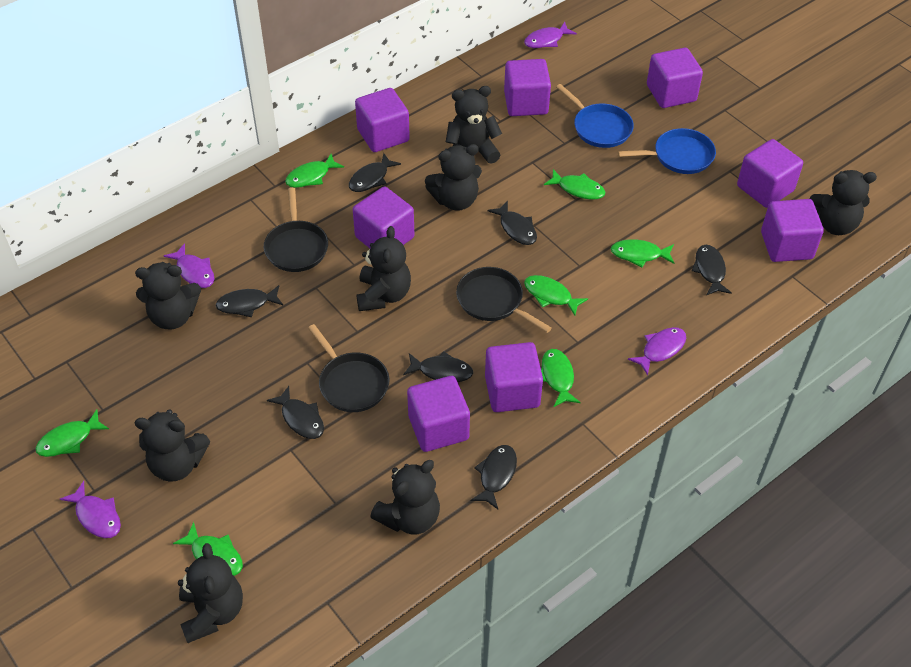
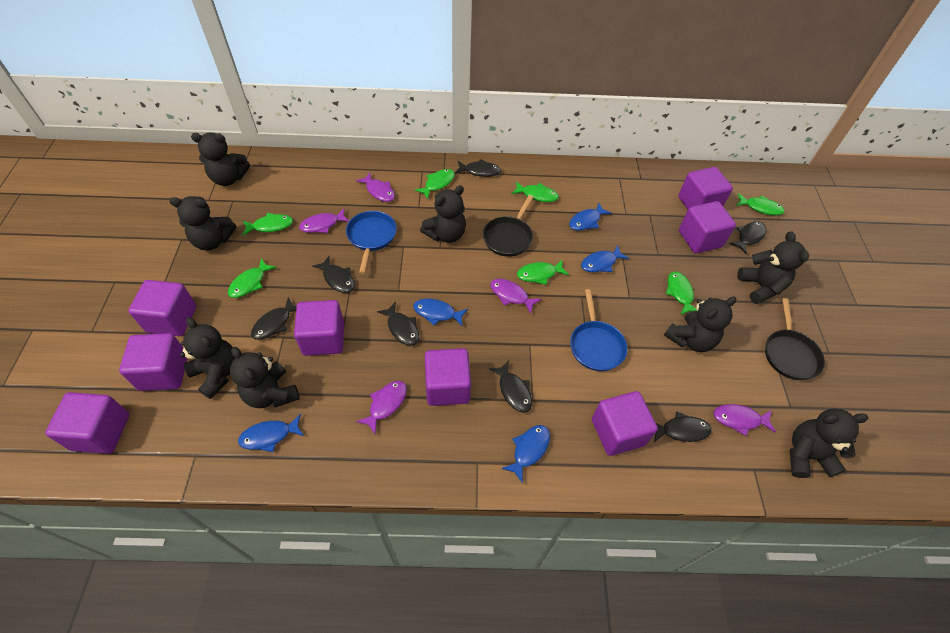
black pan: [264,188,328,272] [308,324,389,412] [456,267,552,333] = 3 -> [483,195,534,257] [765,298,825,380] = 2
blue fish: none = 0 -> [238,414,304,452] [413,299,468,326] [501,425,550,483] [569,202,612,231] [581,245,629,272] = 5
purple fish: [60,481,121,538] [164,243,214,288] [524,22,577,48] [628,327,686,376] = 4 -> [299,209,349,233] [356,173,395,202] [356,381,407,434] [490,279,542,314] [713,404,776,436] = 5

